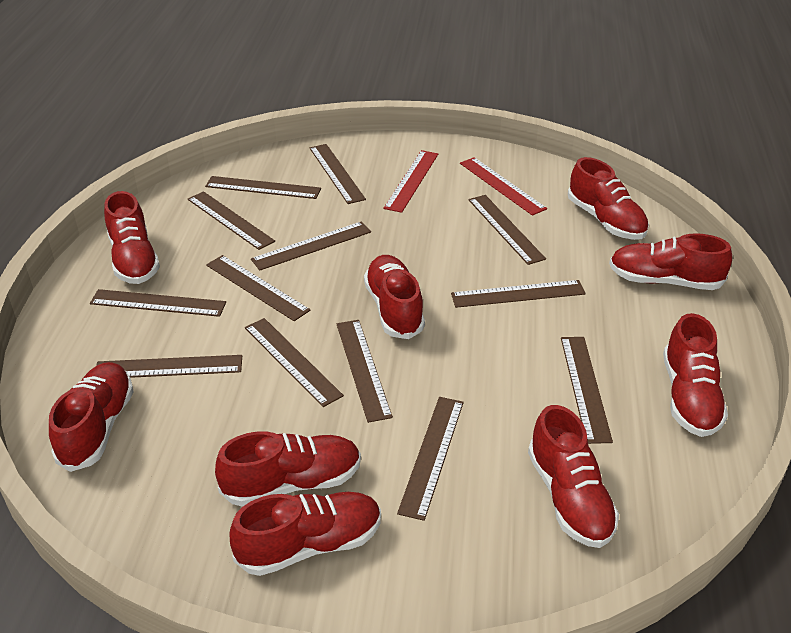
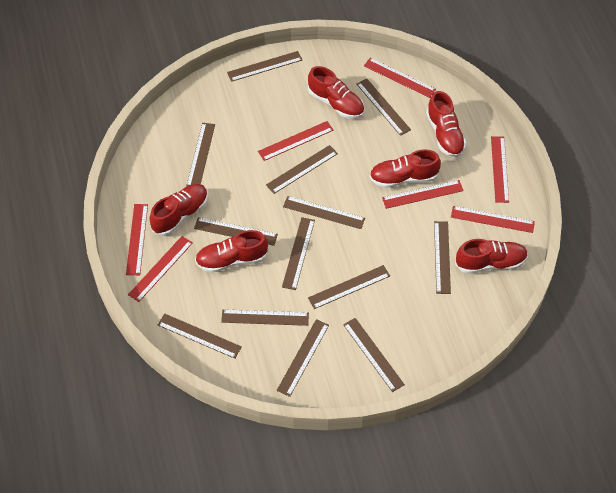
red ruler: [383,150,438,213] [460,157,547,216] = 2 -> [126,204,148,275] [128,236,193,302] [258,121,333,161] [364,58,436,98] [382,180,464,209] [451,206,535,233] [491,136,509,203] = 7
red shoe: [49,362,134,472] [104,191,160,284] [215,431,361,506] [229,492,381,576] [364,255,425,339] [528,405,619,548] [568,157,649,240] [609,233,732,290] [663,313,728,437] = 9 -> [150,184,208,236] [195,230,268,273] [308,66,364,119] [369,150,441,188] [426,91,466,158] [455,239,528,274] = 6

